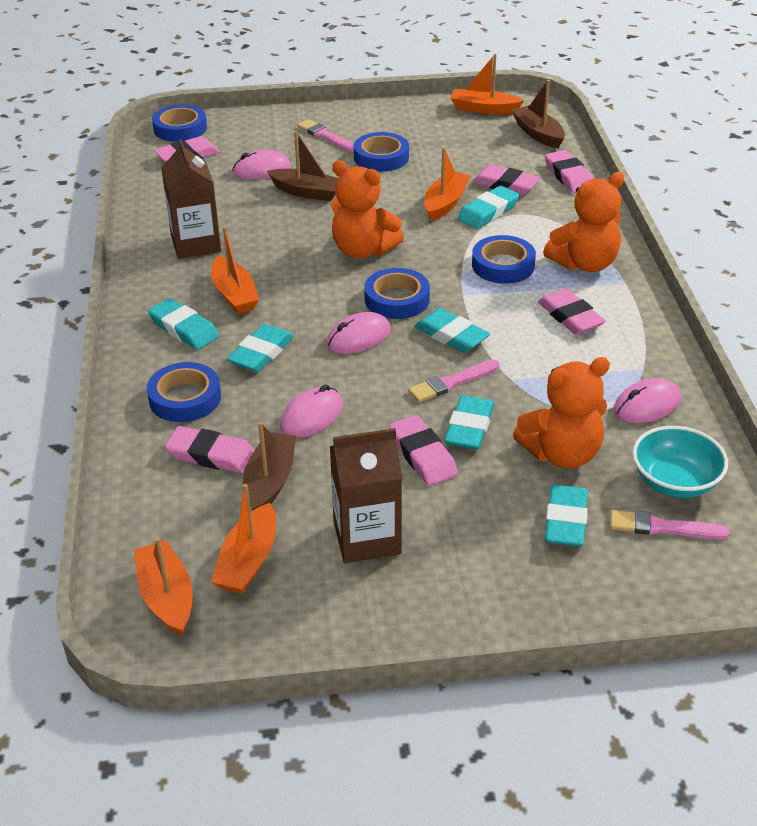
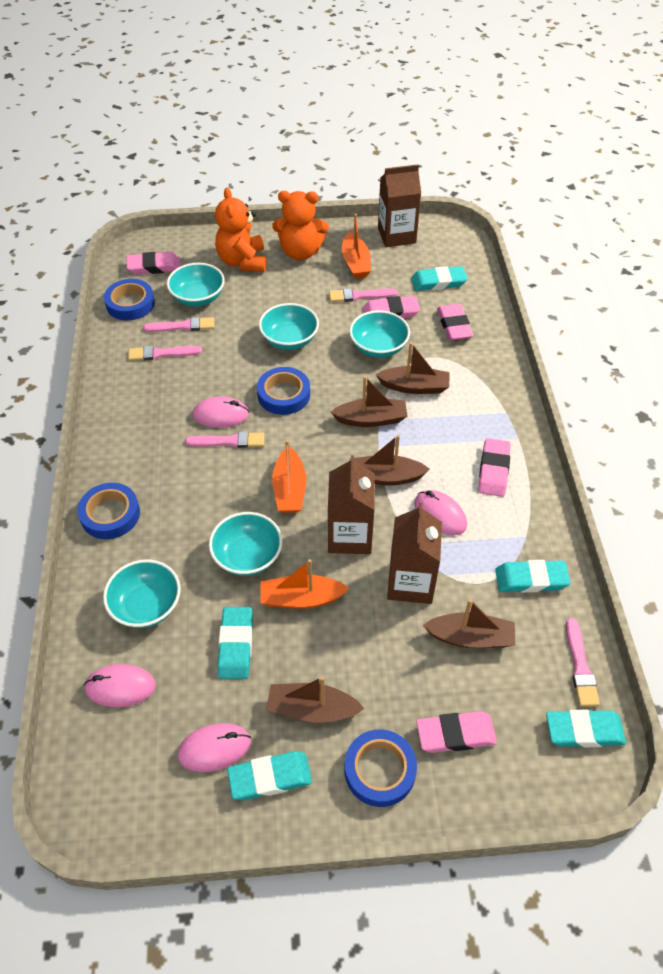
blue tape: [147,362,221,422] [152,104,207,142] [354,132,409,172] [364,268,430,319] [472,235,536,284] = 5 -> [77,483,140,539] [104,279,155,321] [257,367,310,415] [344,729,417,807] = 4
brown boat: [243,422,296,510] [267,131,338,201] [512,80,565,149] = 3 -> [266,676,365,723] [331,376,408,427] [350,435,430,485] [375,342,450,394] [423,599,515,648] = 5
brown carton: [161,139,221,259] [330,428,402,563] = 2 -> [328,455,375,554] [378,164,421,247] [387,503,442,604] = 3
orange boat: [134,538,193,636] [211,226,259,314] [211,484,276,594] [424,147,471,221] [450,54,524,115] = 5 -> [261,559,350,609] [272,440,306,513] [342,214,371,279] = 3
orange teddy bear: [331,160,404,259] [513,357,610,469] [543,172,624,272] = 3 -> [215,187,266,272] [272,191,329,260] = 2
pink brush: [297,119,354,152] [408,359,500,402] [610,510,730,539] = 3 -> [128,346,202,361] [143,317,215,332] [185,432,265,448] [329,288,398,302] [566,618,600,707] = 5
pink eraser: [154,136,220,162] [165,426,255,473] [389,415,458,486] [472,164,540,196] [538,289,606,334] [545,150,594,193] = 6 -> [127,252,180,275] [363,296,420,319] [416,711,497,753] [437,304,473,340] [478,438,511,497] = 5
turquoise bowl: [632,426,728,498] = 1 -> [103,559,181,628] [167,263,225,306] [209,512,283,576] [259,303,319,350] [349,310,410,358] = 5
turquoise eraser: [148,298,219,350] [227,324,294,372] [414,308,490,353] [444,395,494,450] [458,185,520,229] [545,484,588,547] = 6 -> [218,607,253,679] [227,751,312,801] [411,266,467,291] [495,560,571,593] [546,709,626,747] = 5

